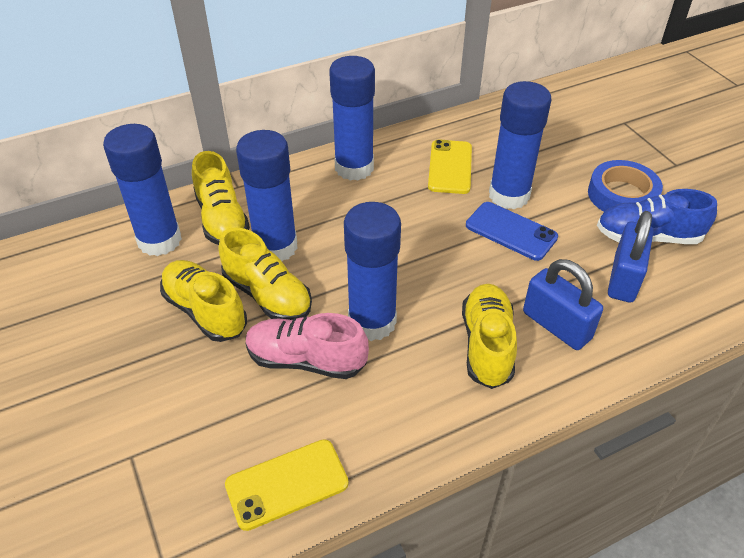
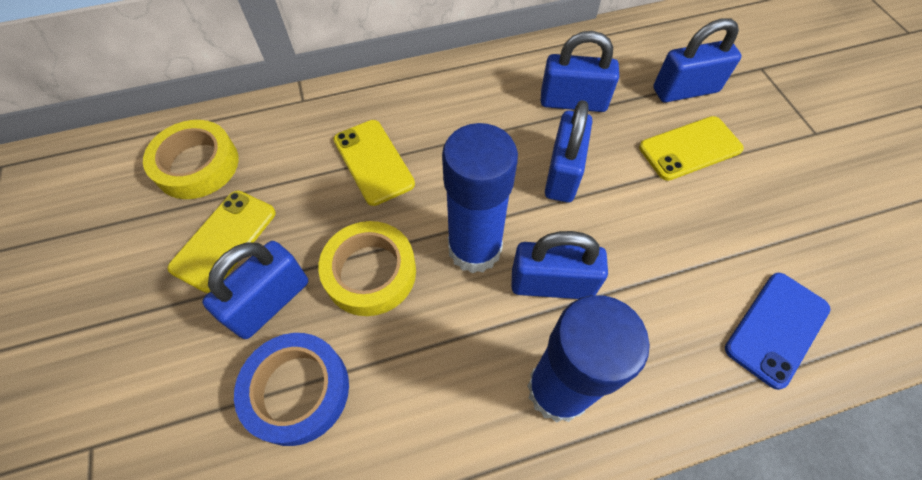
blue glue stick: [103,124,182,256] [236,130,298,261] [329,56,375,181] [344,202,401,341] [489,81,551,209] = 5 -> [442,123,518,273] [527,295,650,423] = 2
blue padlock: [523,259,603,350] [608,211,653,303] = 2 -> [202,241,308,339] [511,231,608,299] [541,31,619,112] [545,100,592,202] [653,18,741,102] = 5
blue shoe: [597,189,717,244] = 1 -> none = 0
pink shoe: [246,313,369,379] = 1 -> none = 0
yellow phone: [225,439,349,531] [428,140,472,194] = 2 -> [167,191,276,293] [334,120,415,206] [639,116,744,181] = 3
yellow shoe: [160,260,247,342] [192,151,250,245] [219,228,312,320] [462,284,517,389] = 4 -> none = 0
yellow tape: none = 0 -> [143,120,239,199] [318,221,416,316] = 2

